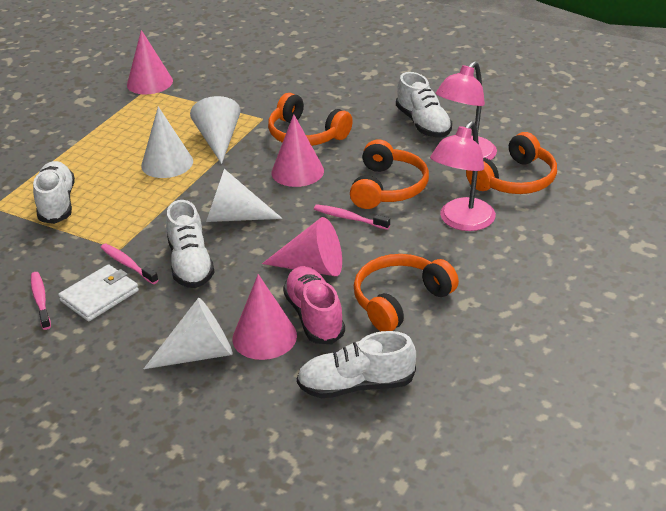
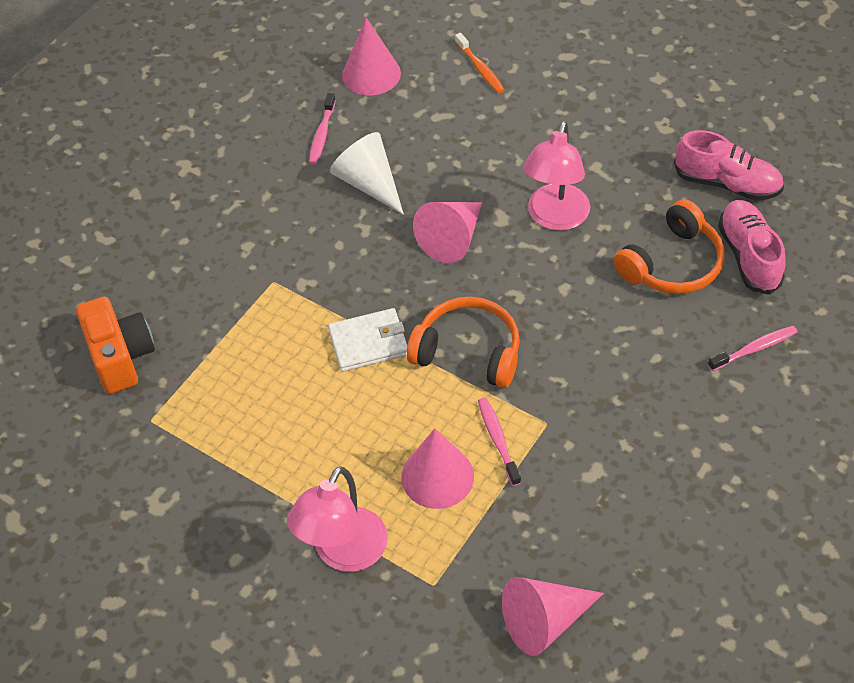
orange camera: none = 0 -> [76,296,155,394] = 1
orange headphones: [268,93,353,146] [350,139,429,209] [354,254,459,331] [466,132,557,194] = 4 -> [407,297,520,388] [614,199,725,294] = 2
orange toothbrush: none = 0 -> [455,33,504,93] = 1
pink shoe: [283,266,345,344] = 1 -> [674,130,784,200] [718,200,786,295] = 2
white cone: [141,107,193,178] [143,298,233,369] [190,96,241,164] [206,169,282,222] = 4 -> [330,132,404,214] = 1
white shoe: [33,161,75,224] [166,200,215,288] [297,331,416,398] [396,72,452,138] = 4 -> none = 0

